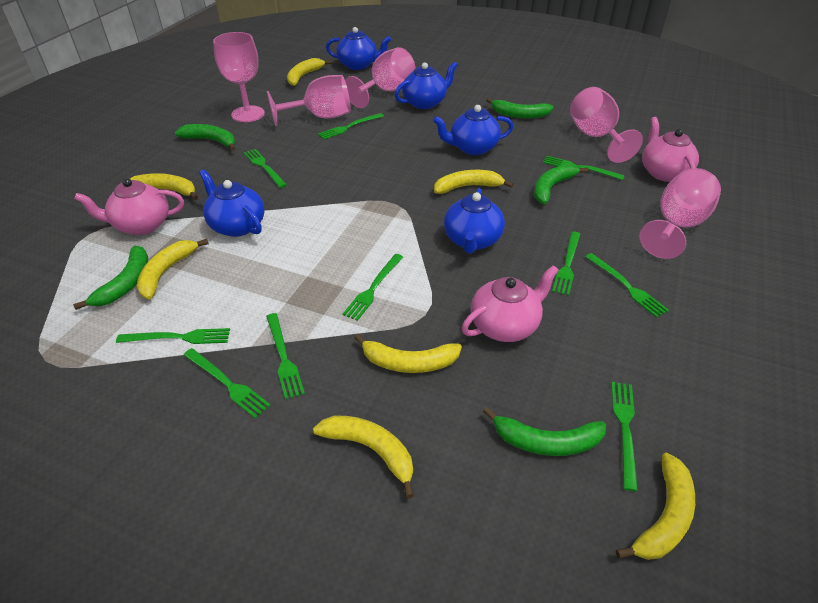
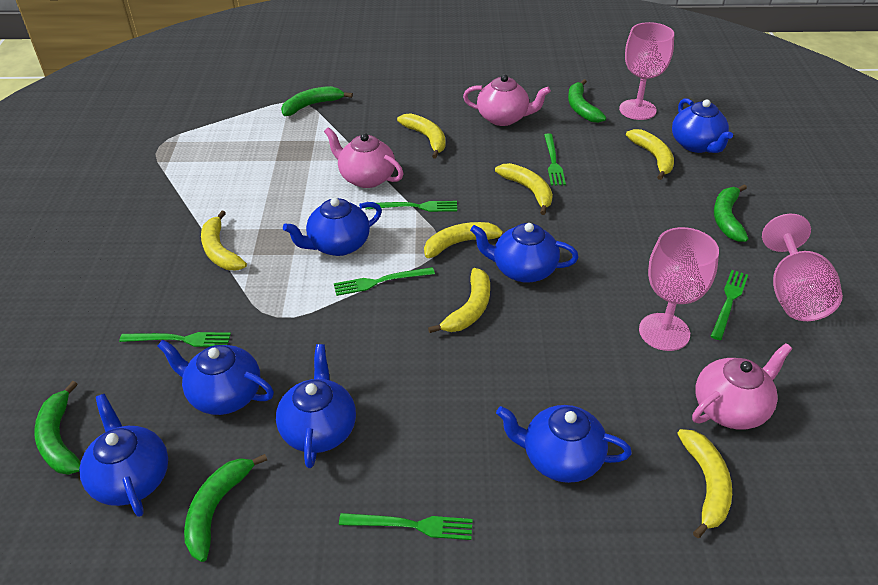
blue teapot: [199,169,264,237] [326,27,391,70] [395,62,458,109] [433,105,513,155] [444,188,505,254] = 5 -> [79,394,168,517] [157,340,274,415] [276,344,356,468] [283,198,382,256] [470,223,578,283] [496,405,632,483] [672,98,733,153] = 7
green fork: [116,328,230,344] [184,348,271,418] [244,149,287,188] [266,313,305,400] [318,113,384,140] [342,254,403,321] [543,156,625,180] [552,231,580,296] [585,253,669,318] [611,382,638,492] = 10 -> [119,332,231,347] [334,267,435,296] [339,513,473,540] [366,201,457,212] [544,133,566,185] [711,270,748,340] = 6
pink goblet: [213,32,265,122] [267,75,351,126] [345,47,416,108] [570,87,643,163] [640,168,721,259] = 5 -> [619,22,674,120] [639,227,719,351] [762,214,843,321] = 3

